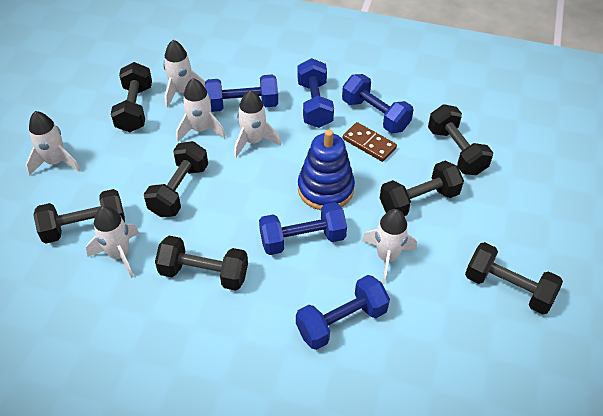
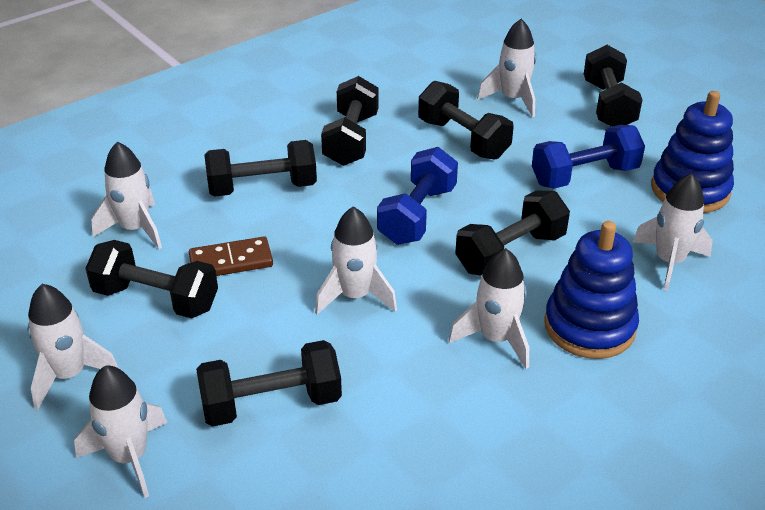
blue dumbbell: [205,75,278,112] [259,202,347,255] [296,275,390,350] [298,58,334,128] [342,74,414,133] = 5 -> [377,147,458,245] [532,125,645,189] = 2
blue stacking toy: [298,129,355,210] = 1 -> [544,221,639,359] [651,91,734,213] = 2
white rocket: [26,111,81,176] [86,206,139,278] [163,40,205,108] [176,78,226,142] [234,90,281,158] [362,209,417,284] = 6 -> [28,284,118,410] [74,365,167,498] [91,142,162,249] [315,207,397,314] [448,248,529,369] [477,19,536,117] [633,173,713,291] = 7

